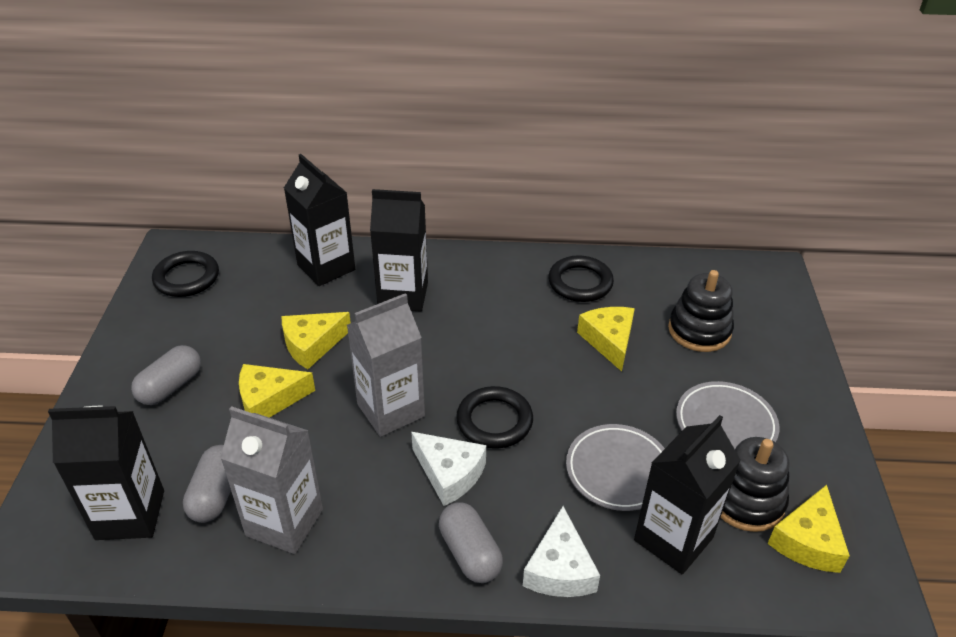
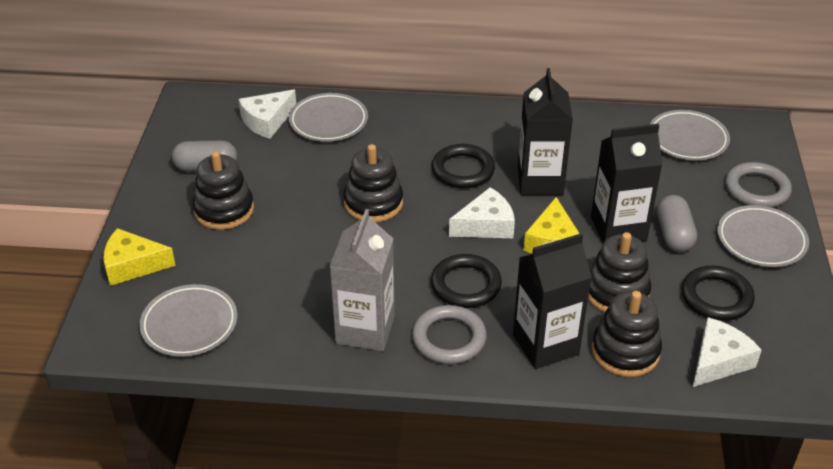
black carton: [48,406,164,540] [284,154,355,286] [370,189,428,311] [634,415,741,574] = 4 -> [513,233,592,369] [518,68,573,195] [591,124,663,243] = 3
black stacking toy: [668,270,734,352] [721,437,790,532] = 2 -> [192,151,254,230] [343,144,403,222] [588,232,651,312] [592,291,662,377] = 4
grey capsule: [131,345,201,405] [183,445,231,523] [439,502,503,583] = 3 -> [172,140,237,172] [657,195,697,252] = 2
grey carton: [220,406,323,554] [347,293,425,437] = 2 -> [329,209,395,351] = 1
grey plate: [566,424,665,511] [676,381,780,449] = 2 -> [139,284,237,357] [289,93,368,142] [649,110,730,160] [717,205,809,267] = 4
grey ring: none = 0 -> [412,305,487,364] [725,162,792,208] = 2
white cheese: [411,432,486,506] [523,506,600,597] = 2 -> [239,90,296,139] [449,187,515,238] [693,317,762,387] = 3
yellow cheese: [239,364,315,418] [281,312,351,369] [577,307,635,371] [767,485,850,573] = 4 -> [103,228,176,286] [524,197,580,254] = 2

